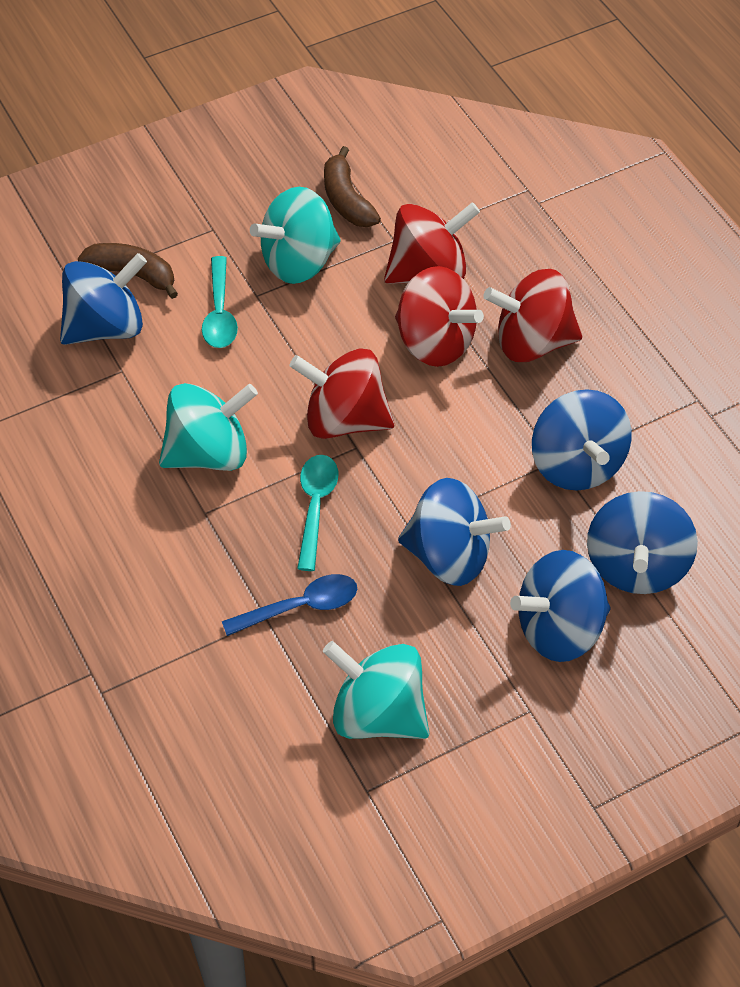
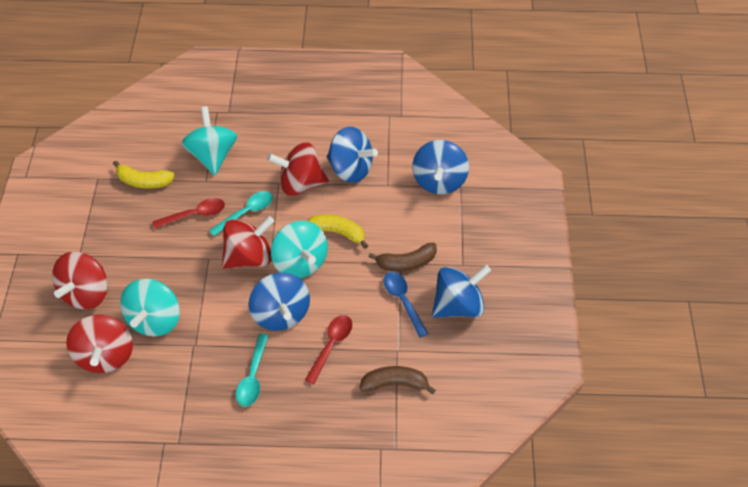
blue spinning top: [60,253,147,345] [398,478,511,586] [510,550,611,662] [532,389,632,491] [587,491,698,594] = 5 -> [249,273,310,331] [327,127,378,183] [412,140,469,194] [432,265,491,318] = 4
red spoon: none = 0 -> [153,198,225,229] [305,315,352,384] = 2
yellow banana: none = 0 -> [113,161,175,189] [307,214,368,249] = 2

